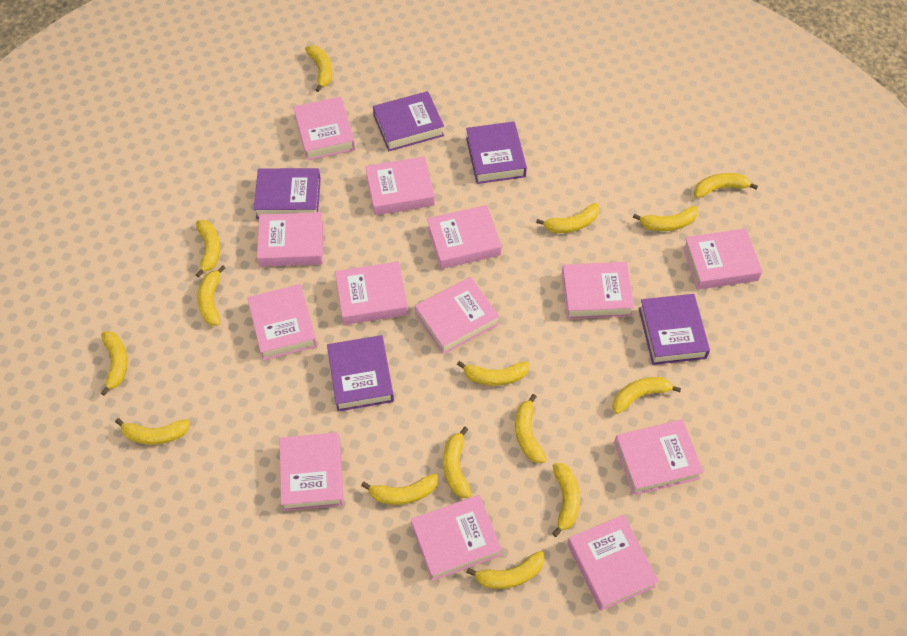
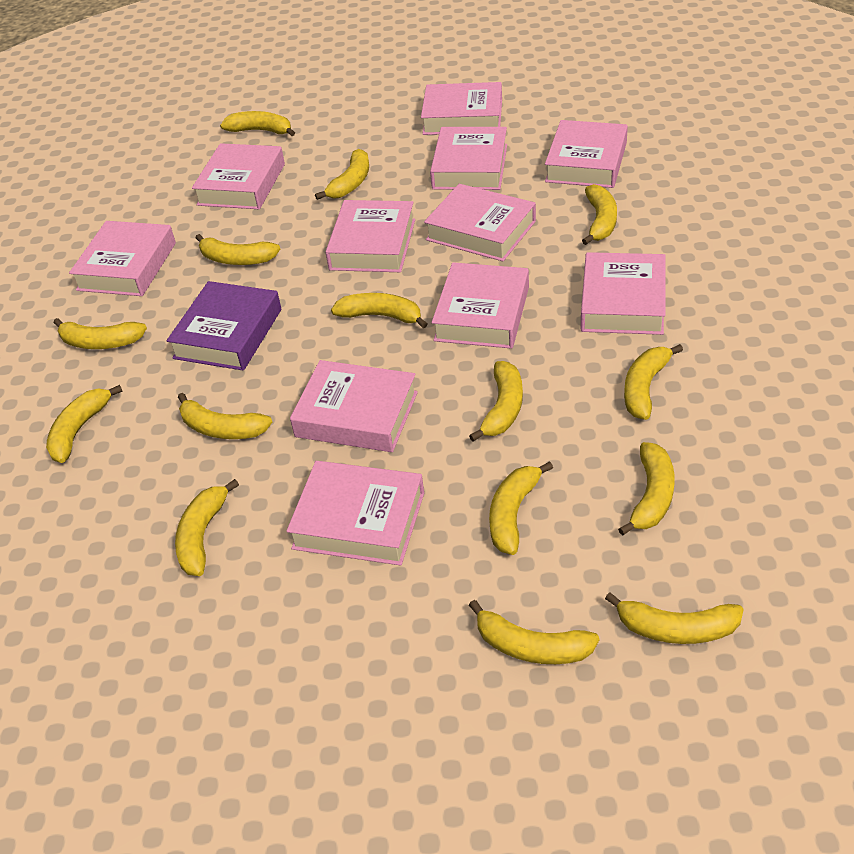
pink book: [247,284,317,360] [257,212,324,267] [279,432,344,511] [293,97,355,160] [335,261,408,325] [365,156,435,215] [411,495,502,581] [415,277,500,354] [427,205,502,269] [562,262,634,319] [567,515,659,611] [614,419,704,495] [682,229,762,290] = 13 -> [69,221,176,296] [192,143,285,209] [287,461,424,566] [290,360,418,452] [326,200,415,272] [421,82,502,135] [424,184,536,261] [430,127,507,190] [432,262,529,349] [545,120,628,188] [581,252,666,335] = 11
purple book: [254,168,321,219] [327,335,394,411] [373,91,444,151] [466,121,527,184] [639,294,710,365] = 5 -> [167,281,281,371] = 1

